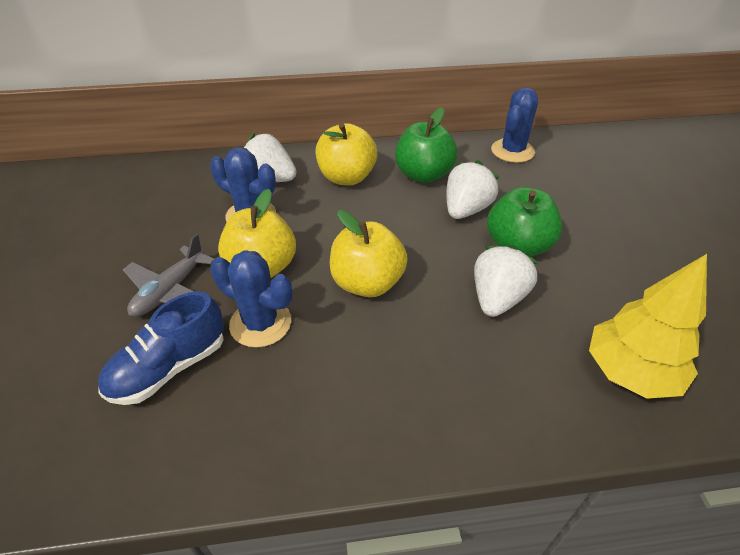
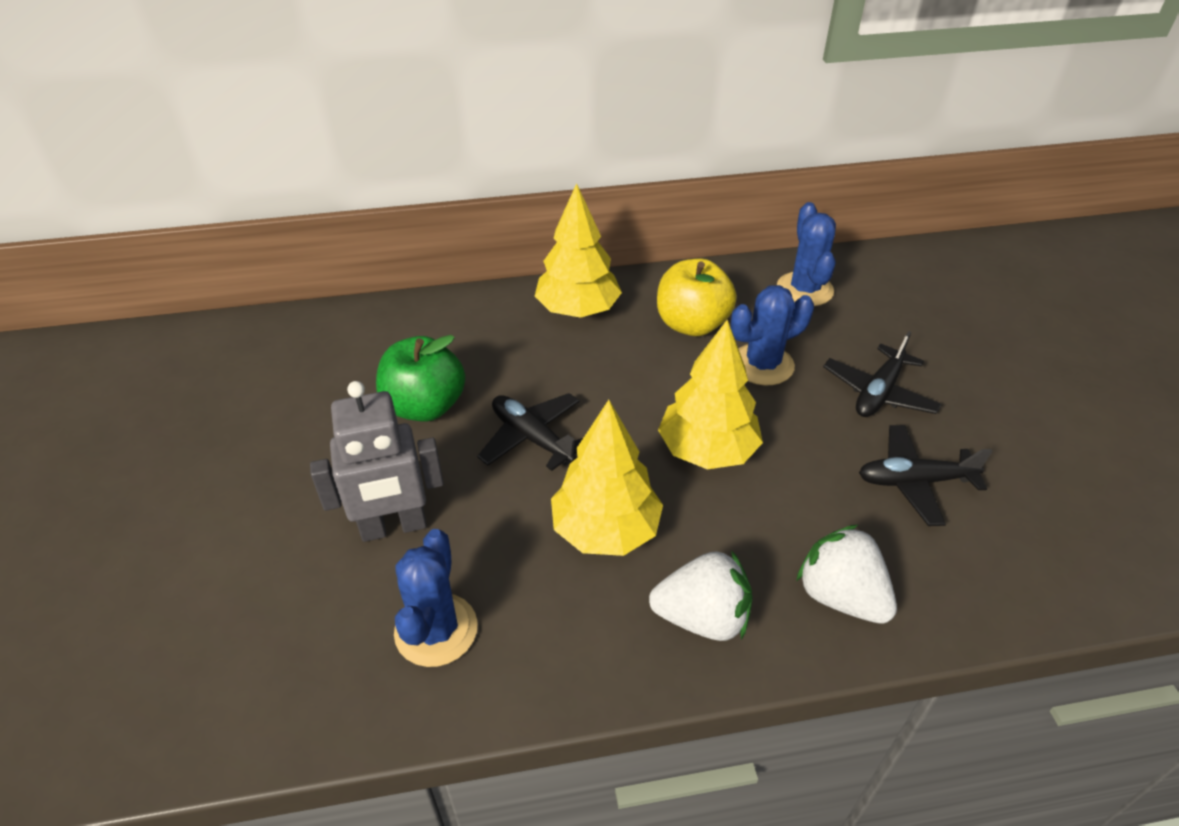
black plane: none = 0 -> [477,393,583,471] [823,331,942,417] [859,425,993,526] = 3
blue shoe: [98,291,224,405] = 1 -> none = 0
green apple: [395,107,457,183] [487,187,562,256] = 2 -> [376,335,465,422] = 1
grey plane: [123,234,214,317] = 1 -> none = 0
grey robot: none = 0 -> [310,381,444,542] = 1
white strawberry: [244,133,297,182] [446,160,499,219] [474,245,539,317] = 3 -> [649,550,752,641] [796,524,897,624] = 2
yellow apple: [218,189,296,278] [316,123,378,185] [330,210,408,297] = 3 -> [657,258,737,336] = 1
yellow tree: [589,254,707,399] = 1 -> [535,183,622,318] [551,400,663,556] [658,320,763,469] = 3

